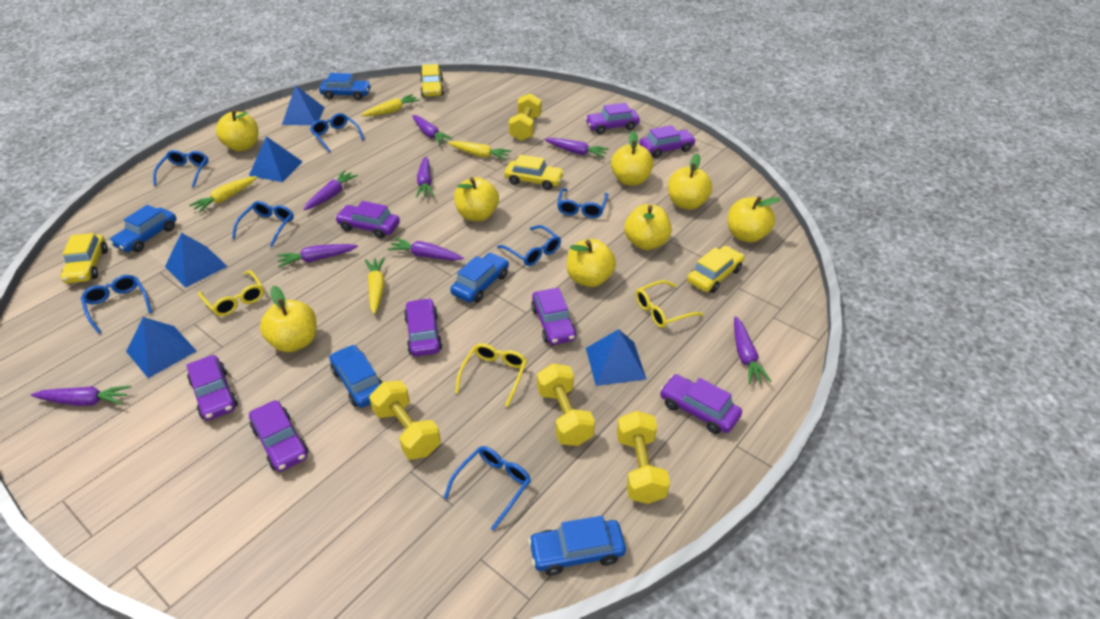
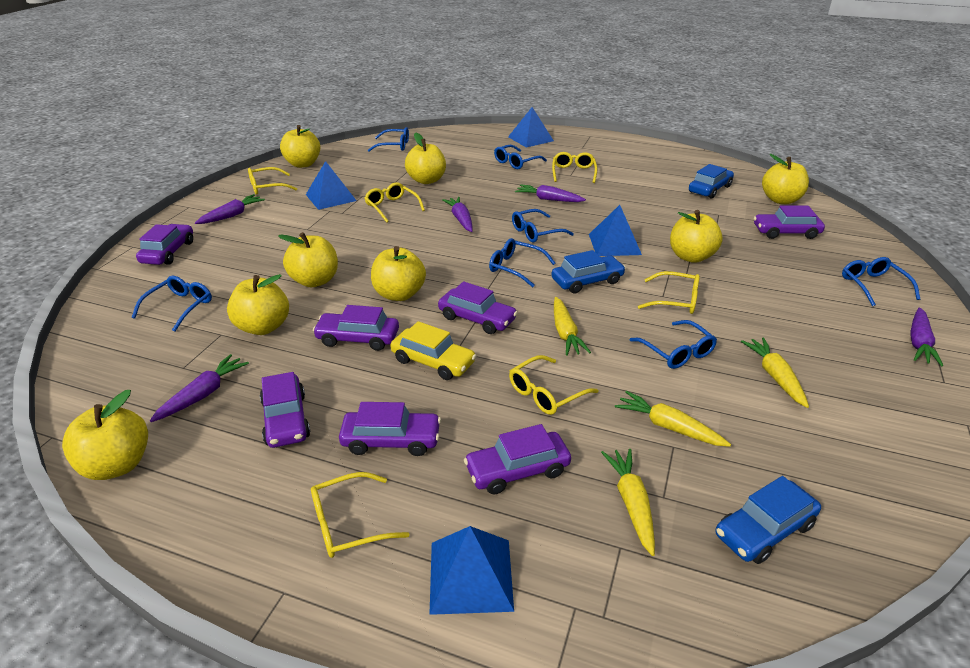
blue car: [109,205,176,252] [319,73,371,100] [329,345,382,408] [450,253,509,303] [528,516,626,576] = 5 -> [551,250,626,294] [689,164,734,199] [716,476,821,564] = 3
blue pyramid: [126,317,196,378] [165,233,228,288] [249,136,303,182] [282,85,325,125] [586,329,647,386] = 5 -> [306,161,357,210] [429,526,514,615] [508,107,554,148] [589,205,642,256] = 4
purple car: [186,355,238,421] [249,400,308,472] [335,201,400,239] [404,298,442,357] [531,288,577,345] [585,103,640,134] [639,125,696,158] [660,374,742,434] = 8 -> [136,224,193,265] [260,372,310,448] [313,305,399,351] [339,402,441,456] [438,281,518,334] [464,424,571,494] [754,206,825,239] = 7
purple carrot: [31,386,131,406] [277,244,358,268] [303,170,358,210] [387,238,464,261] [412,115,453,145] [416,156,434,197] [545,138,609,158] [734,316,772,384] = 8 -> [150,354,249,422] [195,194,265,224] [442,197,473,232] [515,184,586,202] [910,308,943,367] = 5
yellow car: [60,233,108,283] [420,64,444,97] [504,155,564,190] [687,246,744,293] = 4 -> [390,321,476,380] = 1
yellow dumbbell: [369,381,441,460] [509,93,542,141] [537,363,595,446] [617,411,670,504] = 4 -> none = 0
yellow glasses: [198,270,264,316] [455,343,527,407] [636,280,704,328] = 3 -> [248,167,297,195] [311,472,409,558] [365,182,425,223] [509,355,598,415] [552,152,597,183] [638,271,700,314] = 6

